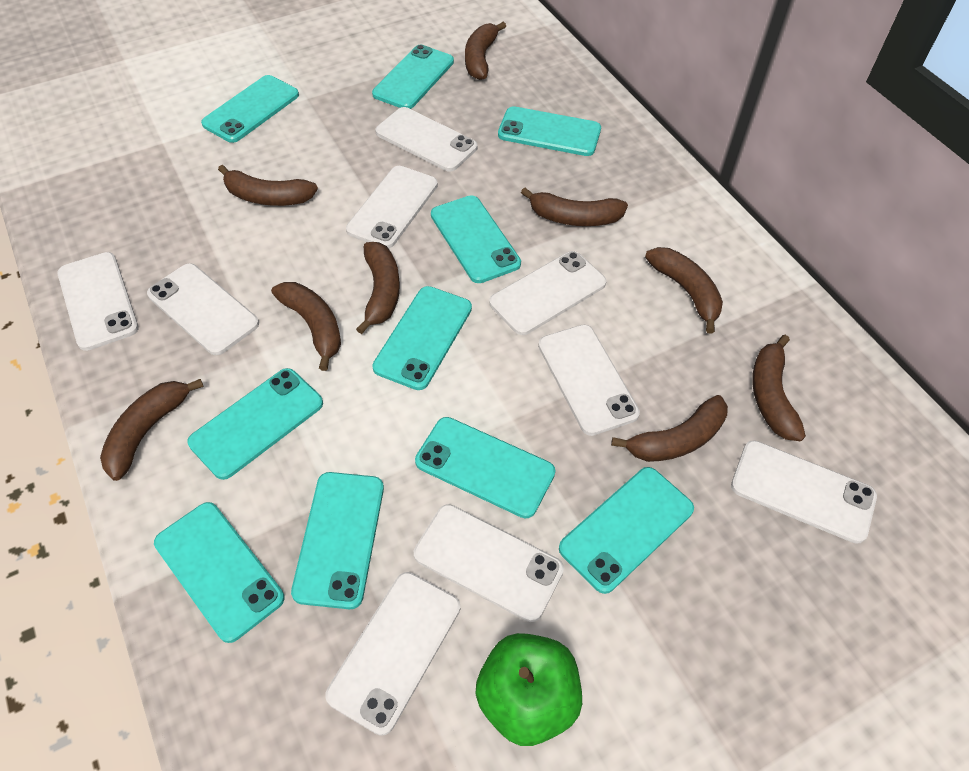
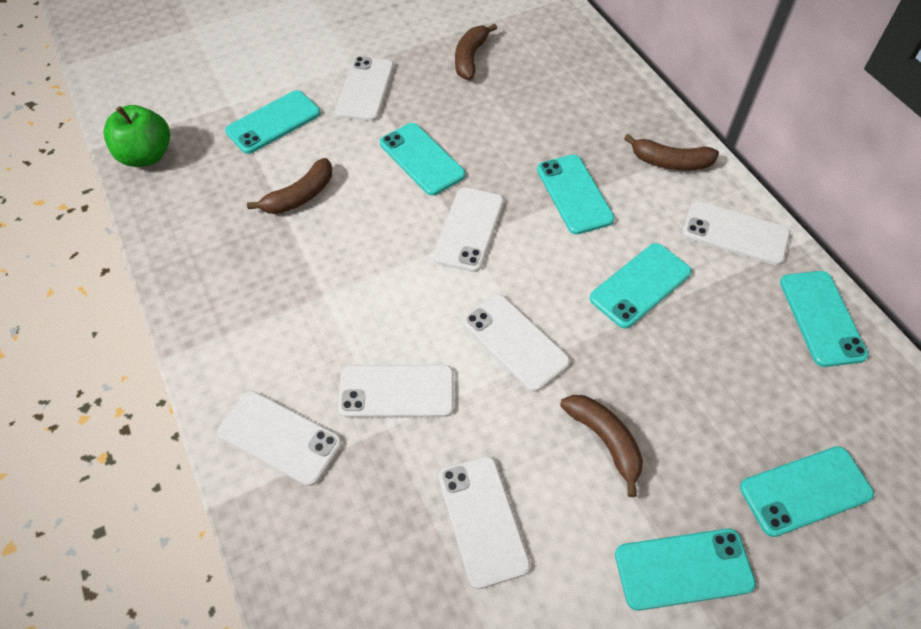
brown banana: [100,379,204,481] [218,165,318,206] [271,282,341,371] [356,242,400,334] [465,22,506,80] [521,188,628,226] [611,395,728,462] [645,247,723,334] [752,335,806,441] = 9 -> [247,158,332,214] [455,23,497,80] [560,395,643,497] [624,134,719,170] = 4
turquoise phone: [154,502,284,643] [187,368,323,480] [201,75,299,143] [291,472,384,609] [372,45,454,109] [372,286,472,390] [415,417,555,518] [431,195,521,283] [498,106,601,156] [559,467,694,594] = 10 -> [225,90,320,154] [380,123,465,196] [537,154,615,235] [590,243,692,328] [615,528,756,611] [740,446,874,537] [780,271,868,367] = 7
white phone: [58,252,139,351] [147,263,259,355] [325,572,460,736] [346,166,438,248] [375,107,478,172] [414,504,564,622] [489,251,606,335] [538,325,640,436] [731,440,877,544] = 9 -> [218,391,342,486] [335,56,394,121] [338,365,454,418] [433,187,504,272] [438,456,531,589] [463,294,570,392] [682,201,790,265] = 7

